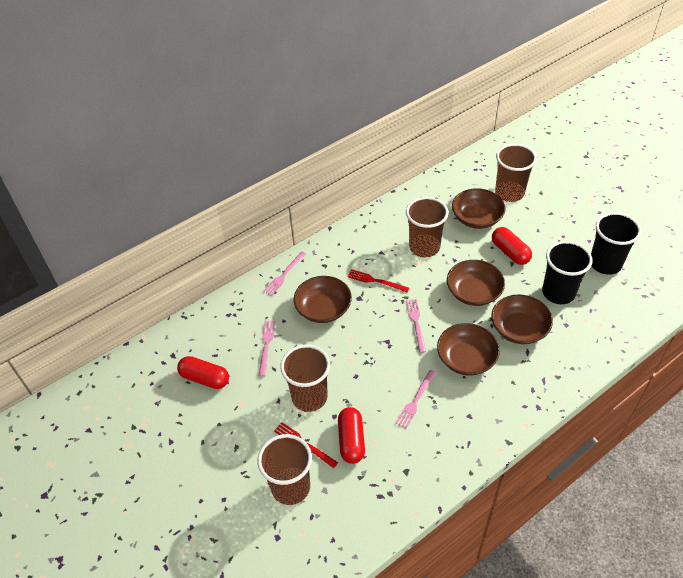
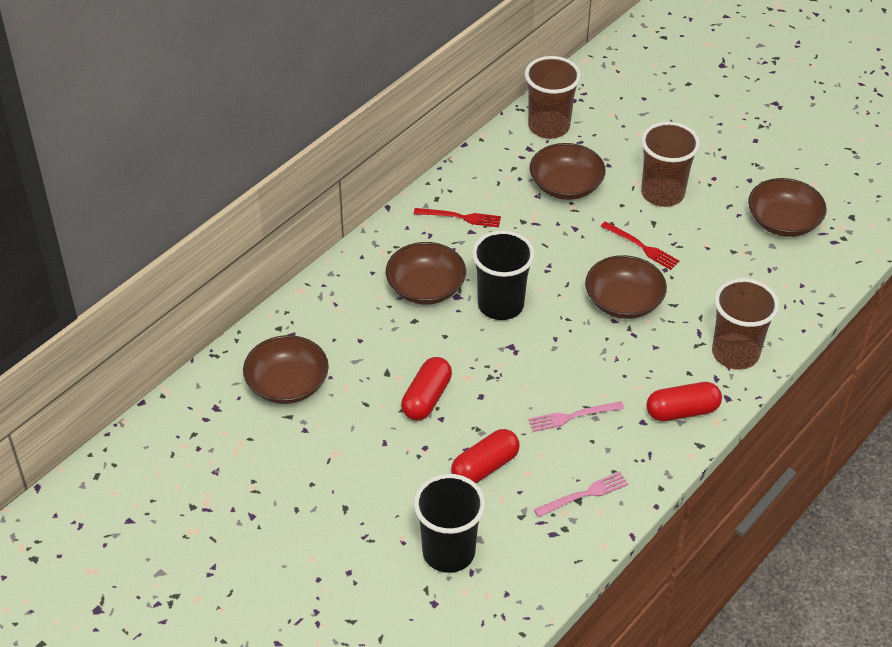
brown cup: [257,434,312,505] [280,344,330,412] [406,197,448,257] [495,144,537,202] = 4 -> [525,56,581,139] [641,121,700,207] [712,278,779,369] = 3
pink fork: [259,321,276,377] [263,252,306,296] [395,370,436,428] [406,299,426,353] = 4 -> [528,401,625,432] [534,472,629,517] = 2

